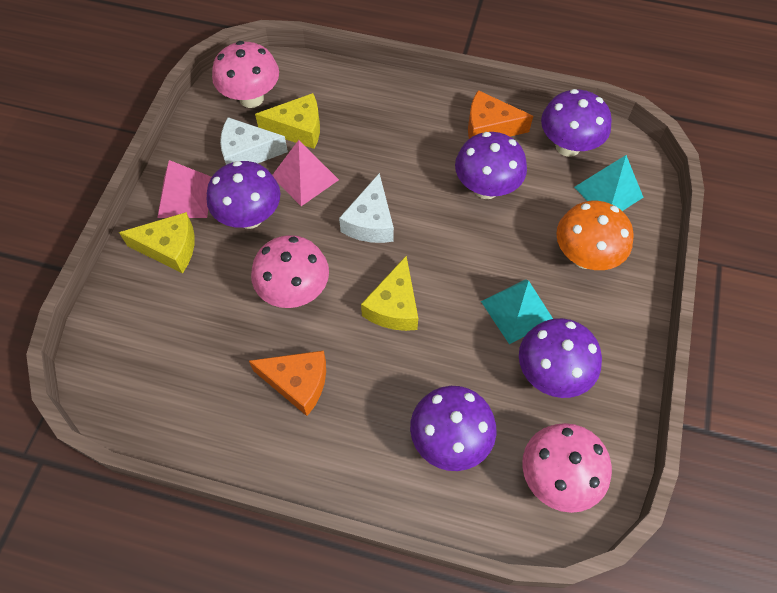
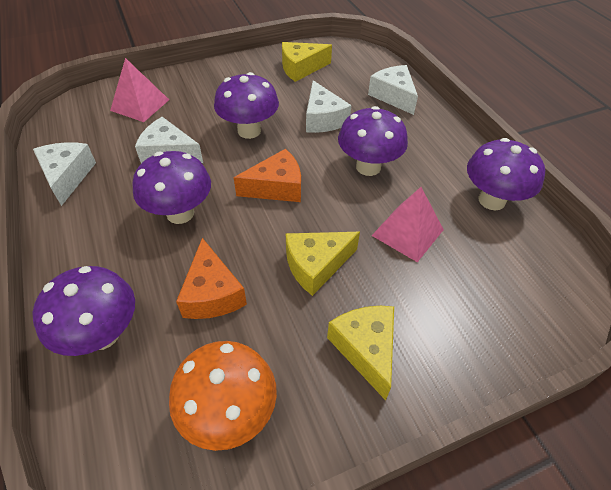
pink mushroom: [212,41,279,108] [251,235,329,308] [522,423,612,513] = 3 -> none = 0
turquoise pyramid: [481,279,553,344] [574,155,643,211] = 2 -> none = 0
white cheese: [220,117,288,165] [339,173,394,243] = 2 -> [33,142,96,206] [135,117,203,163] [306,80,351,133] [368,65,418,115] = 4

